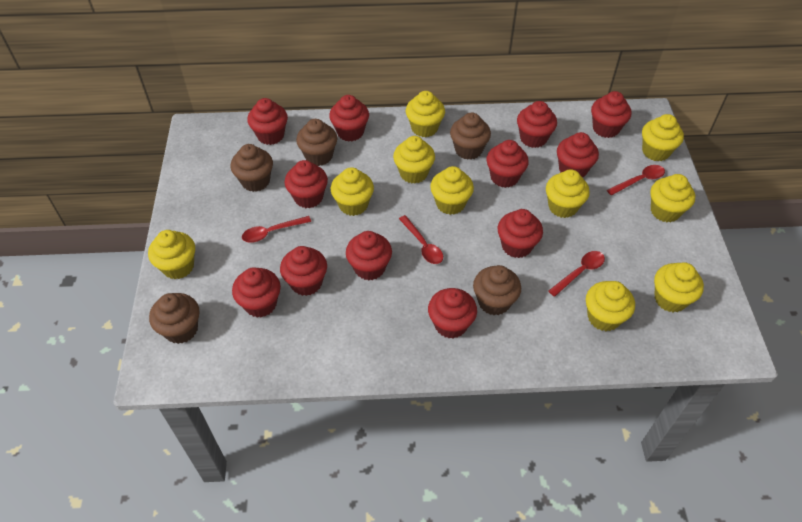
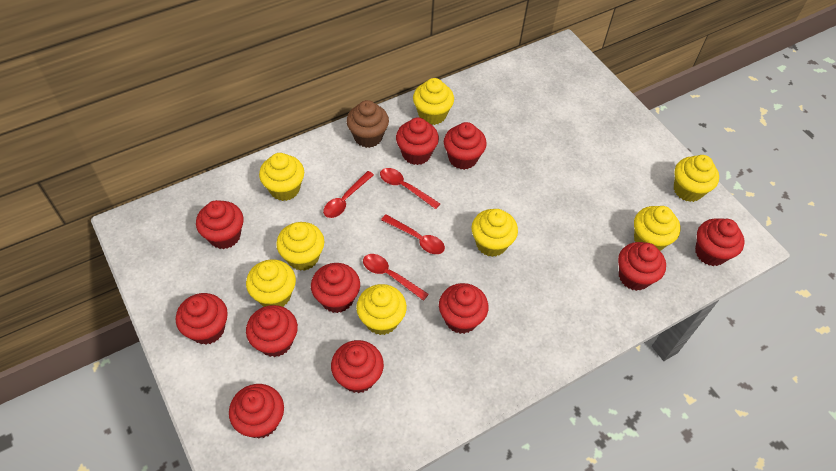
brown cupcake: [149,293,200,344] [231,144,273,192] [296,119,337,166] [450,113,491,160] [473,265,521,315] = 5 -> [346,100,389,148] = 1
red cupcake: [232,267,281,318] [247,98,288,145] [280,246,327,296] [285,160,328,208] [329,95,369,141] [346,231,392,280] [428,288,477,339] [486,140,529,188] [498,209,543,258] [517,101,557,148] [557,132,599,178] [591,91,632,138] = 12 -> [176,293,228,345] [196,200,244,249] [229,384,284,439] [246,305,298,357] [311,263,360,313] [331,340,384,393] [396,117,439,165] [439,283,489,334] [444,122,487,170] [618,242,666,291] [695,218,744,266] = 11
yellow cupcake: [148,230,195,279] [331,167,374,216] [393,136,435,184] [406,91,445,137] [430,166,474,215] [546,169,590,218] [586,281,635,331] [642,114,684,161] [650,174,695,222] [654,262,704,312] = 10 -> [246,259,296,307] [259,153,304,201] [276,222,324,271] [356,284,407,335] [413,78,454,125] [471,209,518,257] [634,206,680,251] [674,155,719,202] = 8

